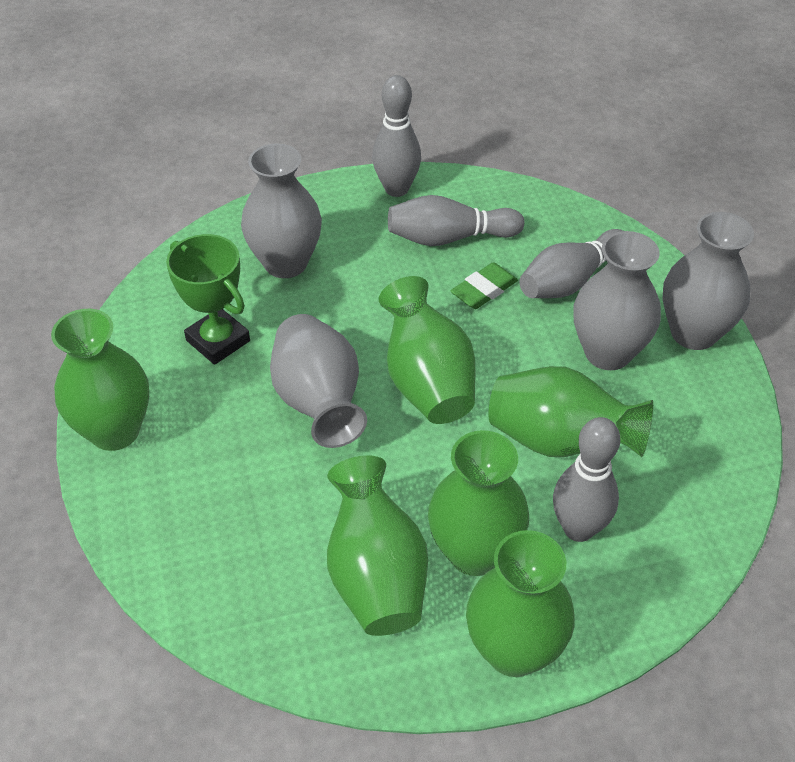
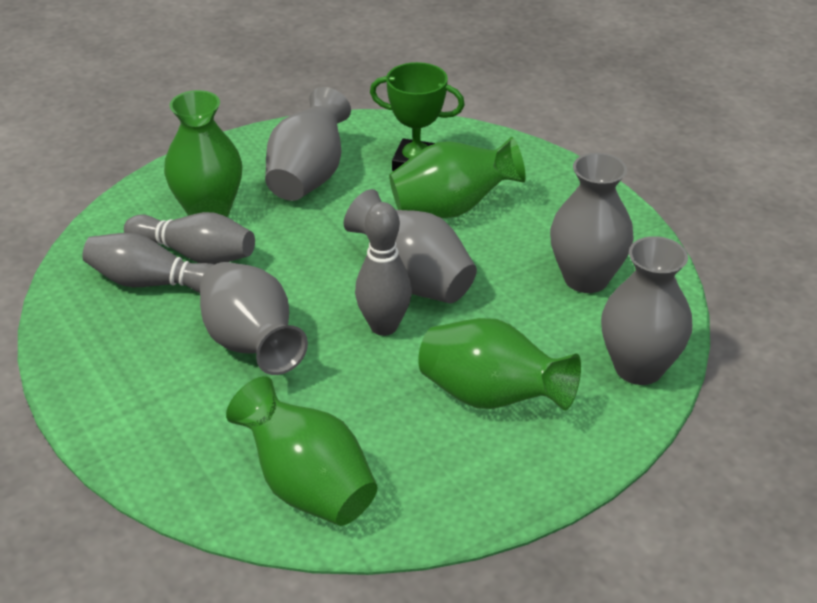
green eraser: [450,262,518,309] = 1 -> none = 0
green vase: [51,309,149,451] [327,455,428,636] [379,276,476,424] [428,430,529,576] [466,530,575,677] [489,366,653,457] = 6 -> [164,90,242,217] [226,376,378,526] [389,137,526,218] [418,318,581,411] = 4
grey bowling pin: [372,75,421,197] [388,195,524,246] [519,229,623,298] [553,417,620,542] = 4 -> [83,233,214,293] [124,212,255,265] [355,202,412,336] = 3
grey vase: [241,144,322,278] [270,314,367,448] [573,231,661,370] [663,212,754,350] = 4 -> [200,262,308,375] [265,87,351,201] [344,189,477,303] [550,153,634,293] [601,236,692,385] = 5

